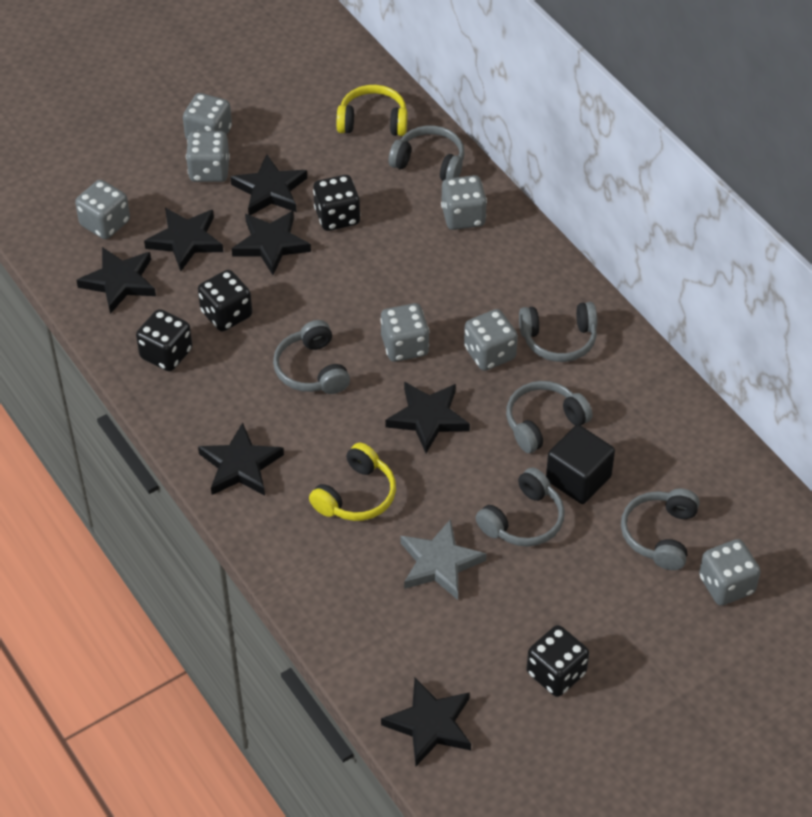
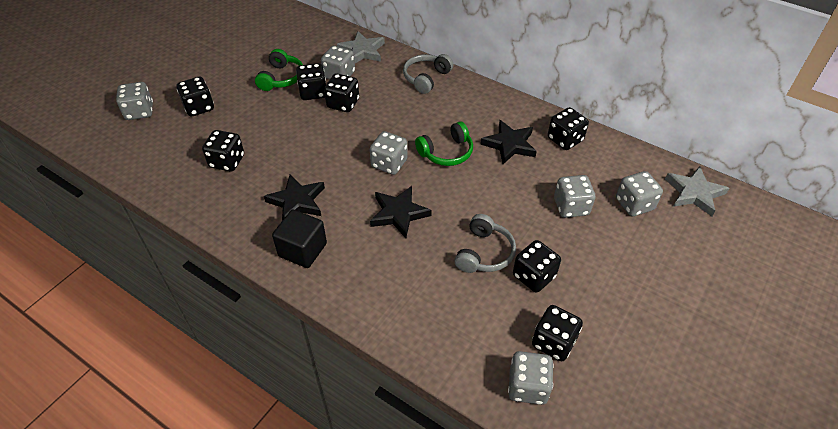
black dice: [136,309,193,371] [198,270,252,332] [313,175,360,231] [526,625,589,697] = 4 -> [177,77,214,116] [202,130,244,171] [296,63,326,100] [324,74,359,112] [513,240,561,293] [532,305,583,361] [548,107,589,150] = 7
black star: [76,247,156,314] [144,208,223,271] [198,422,284,496] [230,154,307,215] [232,211,311,275] [381,678,471,766] [385,382,470,453] = 7 -> [264,174,325,221] [370,186,432,238] [480,120,537,164] = 3
green headphones: none = 0 -> [255,49,303,91] [415,121,473,166] = 2
grey dice: [75,180,130,239] [183,93,232,139] [186,131,230,182] [380,303,429,362] [441,175,487,230] [464,309,518,371] [699,539,761,605] = 7 -> [116,82,153,120] [321,46,355,79] [370,131,408,175] [508,351,553,405] [554,175,595,218] [616,171,663,216] = 6
grey headphones: [273,320,350,394] [389,125,464,181] [476,467,565,546] [506,381,593,453] [519,302,597,362] [621,488,700,570] = 6 -> [403,54,453,94] [455,214,516,273] = 2
grey star: [400,519,487,600] = 1 -> [337,31,385,63] [665,166,729,216] = 2
yellow headphones: [309,443,396,521] [337,85,407,136] = 2 -> none = 0

